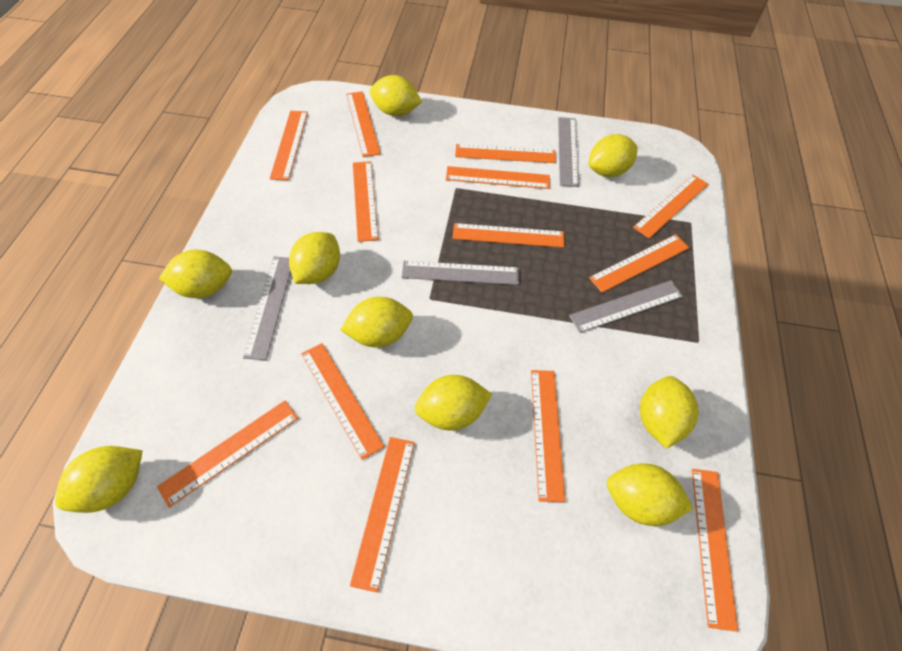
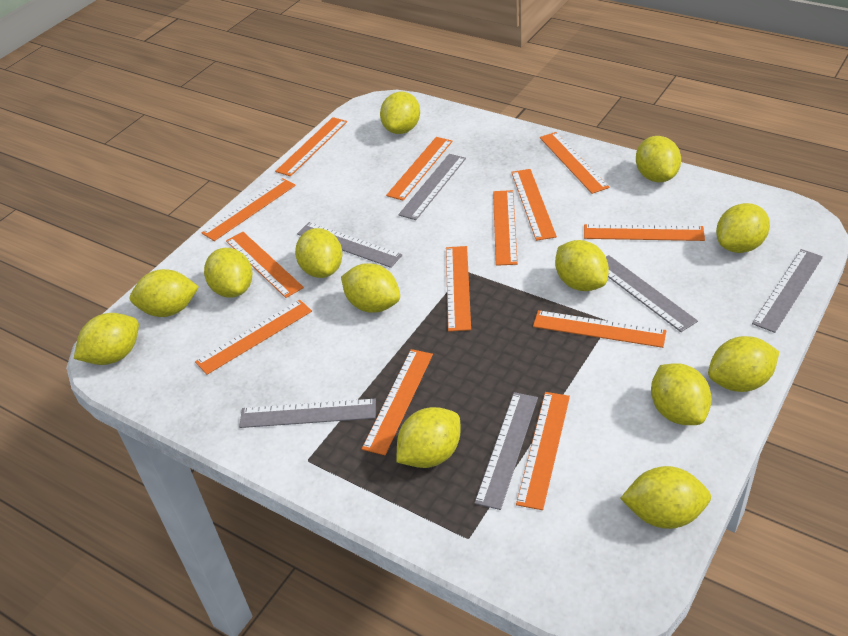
grey ruler: [243,257,291,360] [402,261,519,285] [558,117,579,187] [569,280,683,333] = 4 -> [239,399,376,428] [297,222,402,268] [398,154,466,220] [474,392,538,510] [606,255,698,332] [752,249,823,333] = 6
yellow lemon: [55,446,143,513] [159,250,232,298] [289,232,340,284] [340,297,413,347] [370,75,422,116] [415,375,492,430] [589,134,638,177] [607,463,693,526] [640,376,699,448] = 9 -> [74,313,139,365] [130,269,199,317] [204,248,253,298] [295,228,343,278] [341,263,400,313] [380,92,420,134] [396,407,460,468] [555,240,609,291] [620,466,711,529] [636,136,681,182] [651,363,712,425] [708,336,779,392] [716,203,770,253] = 13

